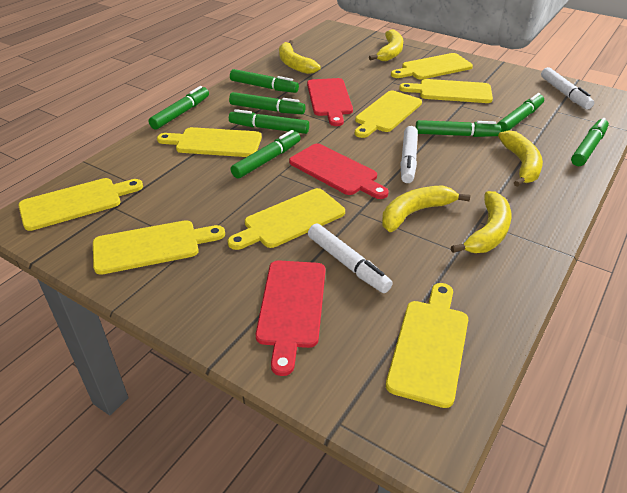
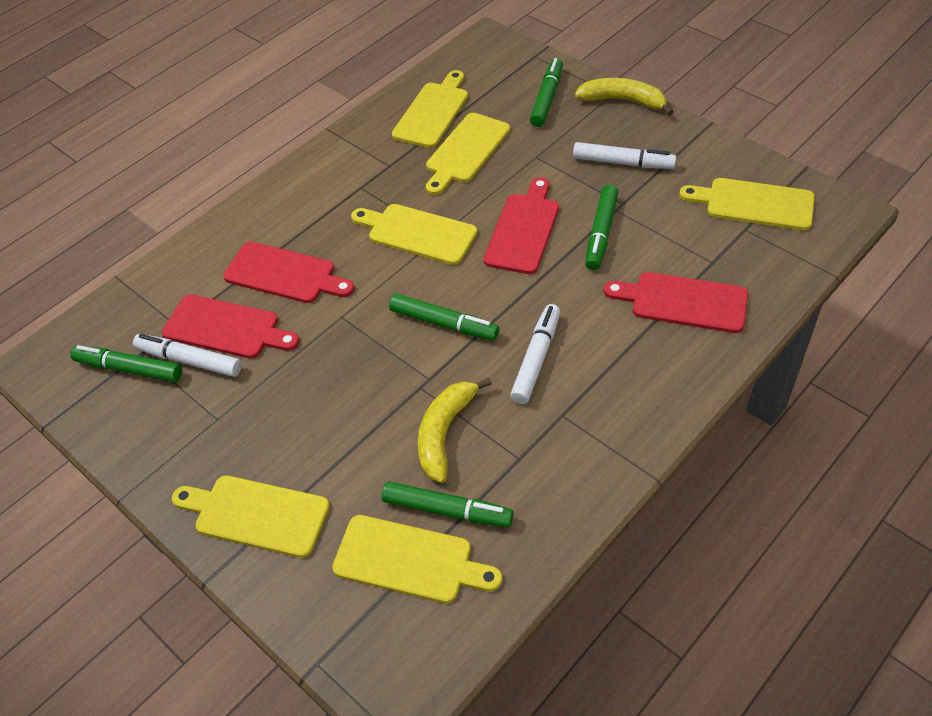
green marker: [149,86,209,130] [229,92,305,114] [229,109,309,134] [230,69,299,93] [231,130,301,179] [415,120,501,137] [497,93,544,132] [571,118,609,166] = 8 -> [70,345,182,382] [382,482,513,528] [389,294,499,341] [530,58,563,127] [585,185,619,270] = 5
red cutting board: [256,260,325,376] [289,144,389,199] [307,78,353,126] = 3 -> [162,295,300,359] [223,242,355,303] [484,177,559,274] [604,272,748,333] = 4
yellow banana: [279,40,321,74] [369,29,403,61] [382,185,470,232] [451,191,512,253] [498,130,543,187] = 5 -> [418,377,492,483] [574,78,674,116] = 2
yellow cutting board: [18,178,143,231] [93,220,225,275] [157,127,262,157] [228,188,345,250] [355,91,422,138] [386,283,468,408] [391,53,473,79] [399,79,493,103] = 8 -> [172,475,330,558] [332,515,502,603] [351,204,477,265] [392,70,468,148] [426,113,510,195] [679,178,815,230] = 6

